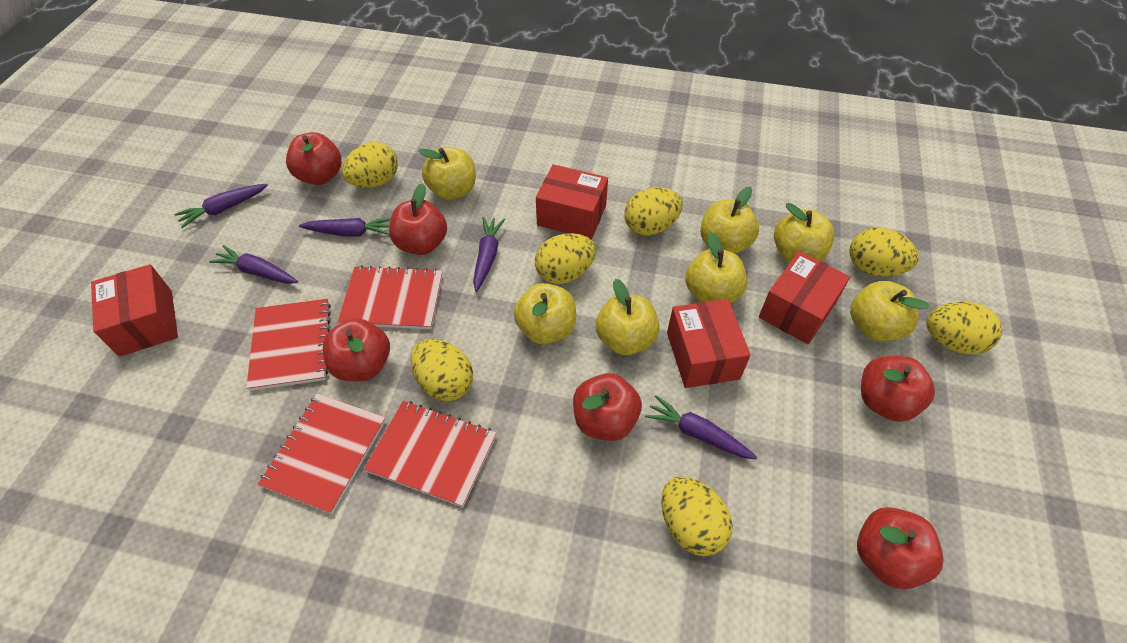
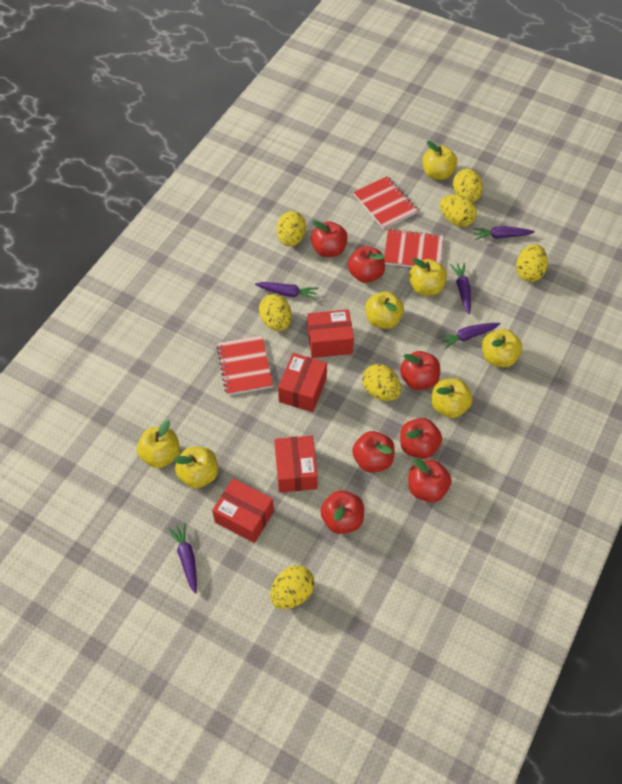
red apple: [286,132,341,185] [323,318,390,381] [389,183,447,255] [573,373,642,441] [857,507,944,589] [861,356,935,422] = 6 -> [311,221,348,257] [320,490,364,534] [348,246,385,283] [352,431,395,473] [400,351,440,390] [400,418,442,459] [408,458,451,502] = 7
red notebook: [246,299,331,391] [258,393,386,514] [338,265,443,329] [364,401,496,507] = 4 -> [217,335,273,395] [353,176,418,229] [384,228,443,267] = 3

